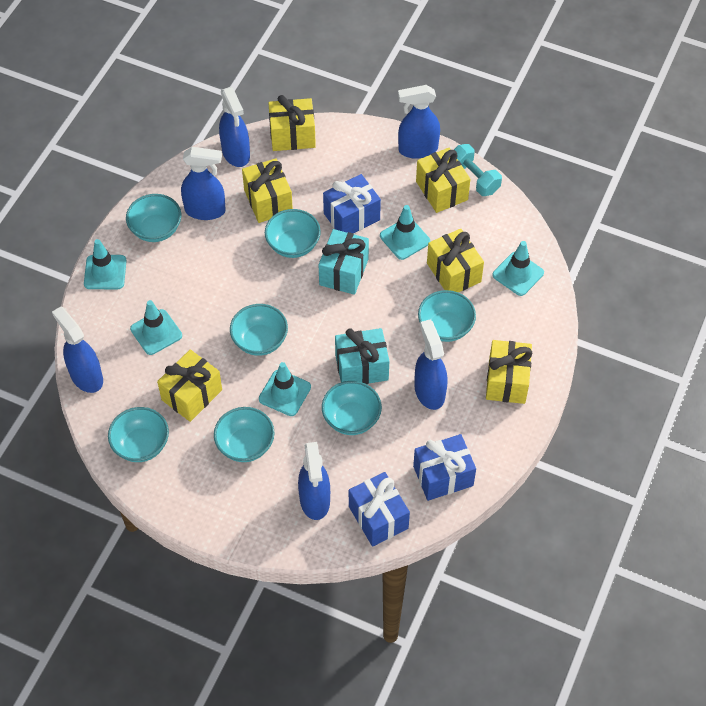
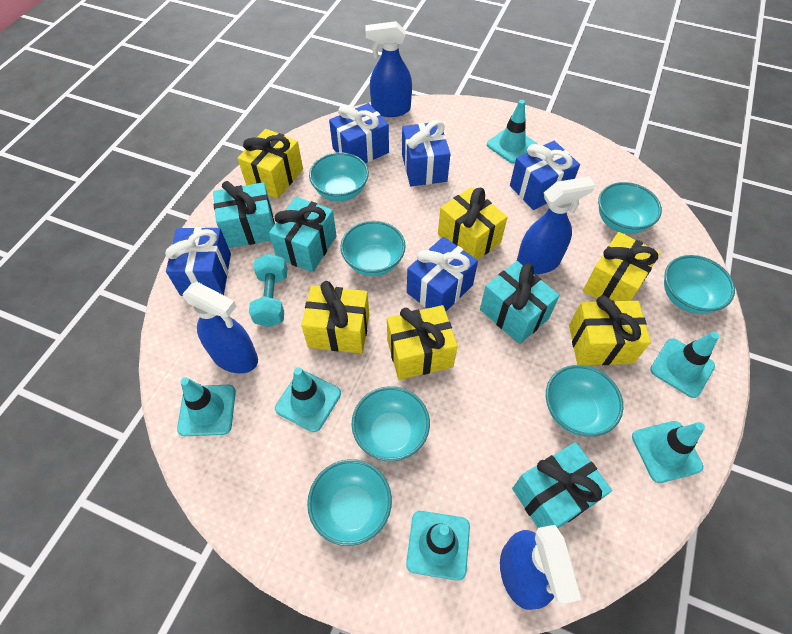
blue gift: [323,174,381,233] [349,472,410,547] [413,434,476,501] = 3 -> [165,227,231,296] [329,103,389,163] [402,120,450,186] [407,237,478,311] [510,141,580,210] = 5
blue spray bottle: [52,307,103,393] [181,147,226,220] [219,87,250,167] [298,442,330,520] [398,85,440,159] [414,319,448,410] = 6 -> [182,282,258,373] [366,21,412,117] [500,525,581,610] [517,176,595,274] = 4
turquoise gift: [319,229,369,295] [335,328,389,384] = 2 -> [213,181,275,248] [269,197,337,272] [480,261,560,344] [512,442,612,528] = 4
turquoise traffic cone: [84,239,126,289] [130,300,182,355] [259,362,311,416] [380,205,430,260] [492,241,544,296] = 5 -> [177,377,236,436] [275,367,341,432] [406,511,470,581] [487,100,537,164] [632,421,705,483] [650,332,719,398] = 6

